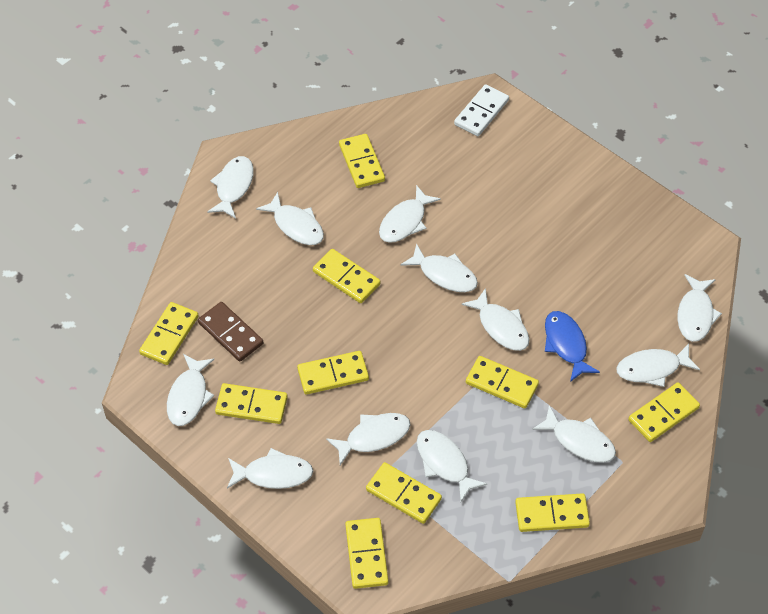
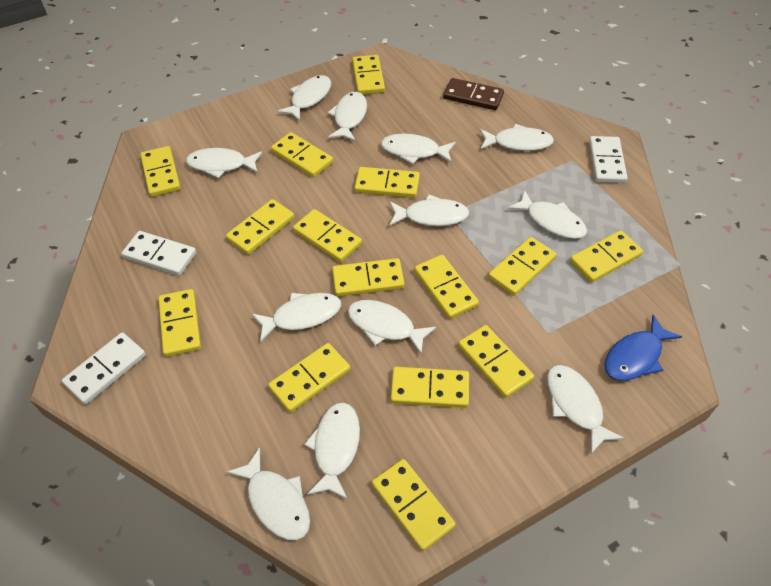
white domino: [454,84,509,136] = 1 -> [62,332,146,404] [122,231,196,276] [589,136,628,183] = 3
yellow domino: [139,302,199,365] [215,383,288,424] [297,351,369,394] [313,249,380,303] [339,134,385,188] [345,518,388,589] [366,462,442,524] [466,356,539,408] [515,493,590,532] [629,382,700,442] = 10 -> [140,146,181,197] [158,289,201,357] [226,199,294,255] [268,343,350,412] [271,132,333,177] [293,209,362,262] [332,258,405,296] [352,55,385,94] [354,167,420,198] [372,459,456,551] [391,367,469,408] [414,255,479,319] [458,325,534,398] [488,237,556,296] [570,230,643,283] = 15

